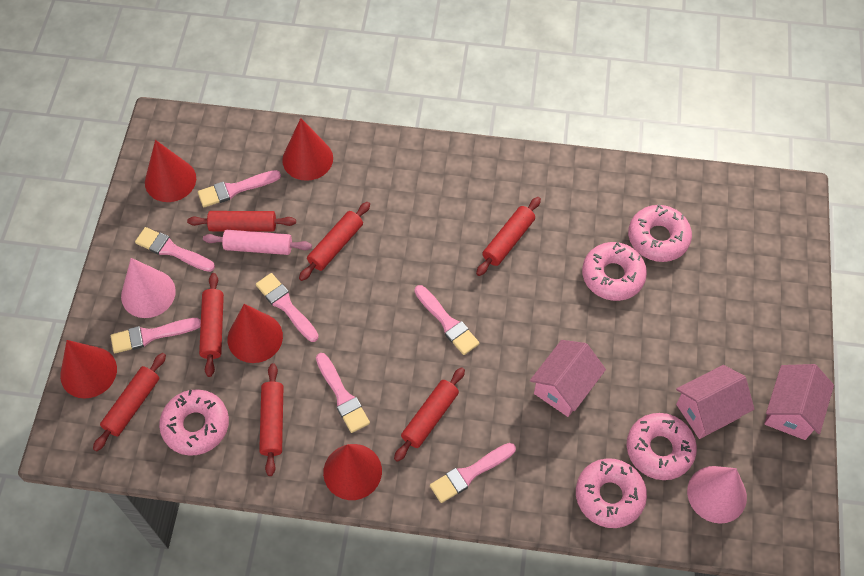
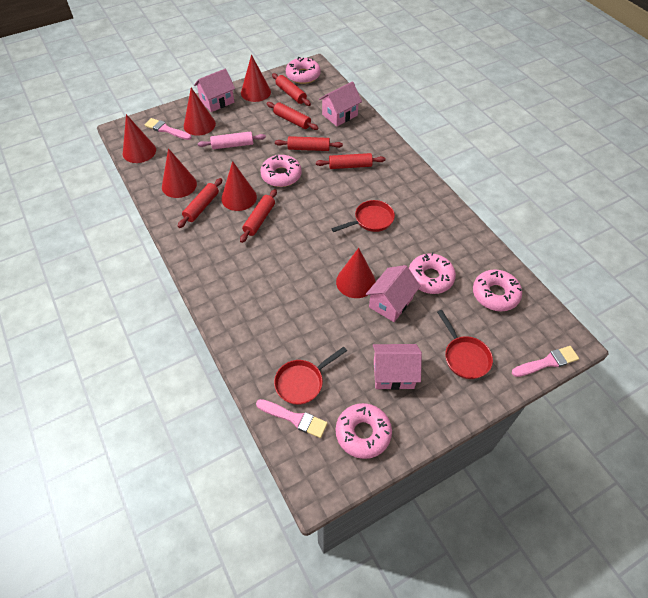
pink brush: [111,318,201,353] [135,227,215,272] [198,170,281,207] [256,273,319,342] [316,353,370,433] [414,285,479,355] [430,443,516,503] = 7 -> [144,118,192,140] [256,399,328,438] [512,346,579,377] = 3
pink cone: [121,258,176,318] [687,466,747,524] = 2 -> none = 0
pink house: [530,340,606,417] [676,365,754,439] [764,364,834,440] = 3 -> [194,68,235,112] [319,82,362,126] [366,265,421,322] [373,344,422,390] = 4
red cone: [60,340,117,399] [145,140,196,202] [228,304,283,363] [282,118,333,181] [323,444,382,500] = 5 -> [123,114,156,163] [162,148,197,198] [184,87,216,136] [221,161,257,211] [241,54,271,102] [336,248,376,298] = 6
red pan: none = 0 -> [274,347,347,405] [331,200,395,232] [437,310,493,379] = 3
red rolling pin: [93,353,166,452] [187,211,296,232] [199,273,224,377] [259,363,284,476] [299,202,370,281] [394,367,465,462] [476,197,541,276] = 7 -> [178,178,222,228] [240,189,277,243] [266,102,319,130] [272,73,311,106] [275,136,343,151] [316,153,386,169] = 6

